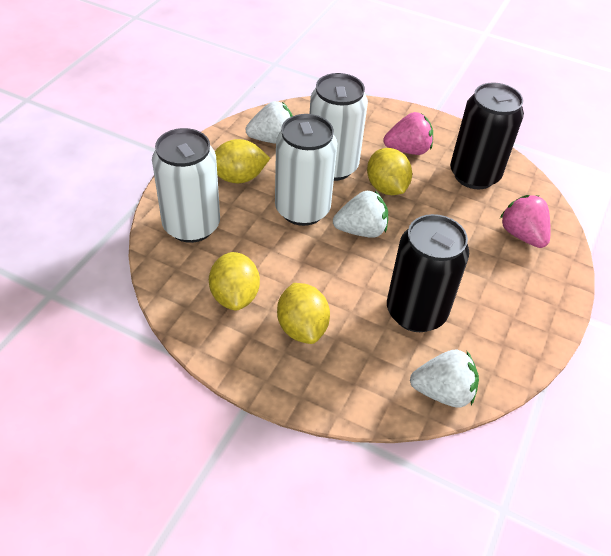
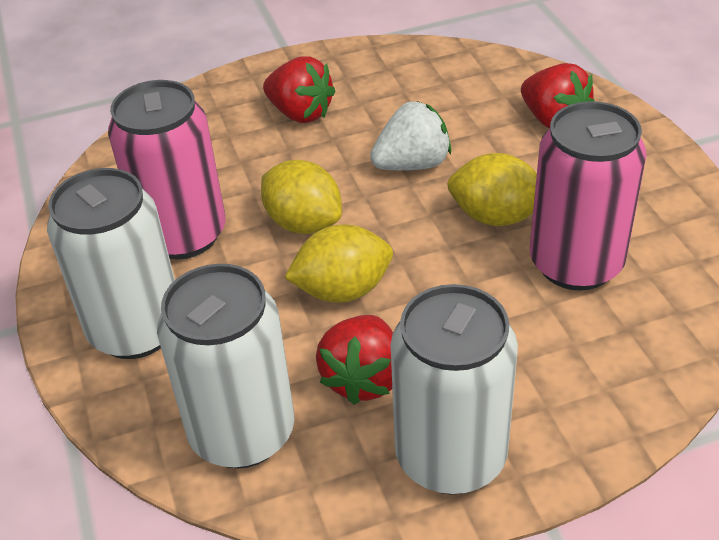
black can: [387,214,469,332] [450,82,524,189] = 2 -> none = 0
pink can: none = 0 -> [108,80,226,260] [530,101,647,291] = 2
pink strawberry: [383,112,433,155] [500,195,551,248] = 2 -> none = 0
red strawberry: none = 0 -> [263,56,335,123] [316,315,393,405] [521,63,595,128] = 3
white strawberry: [246,101,293,144] [333,191,388,238] [410,349,479,408] = 3 -> [370,101,451,171] = 1
yellow lemon: [209,252,260,311] [215,139,270,183] [277,283,330,344] [367,148,412,195] = 4 -> [261,160,342,234] [284,225,393,303] [447,153,537,226] = 3

